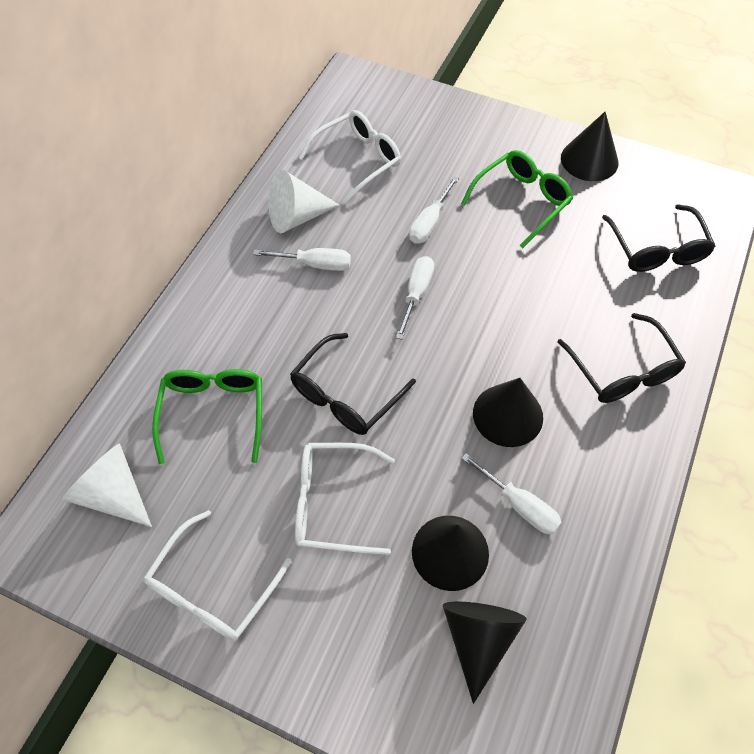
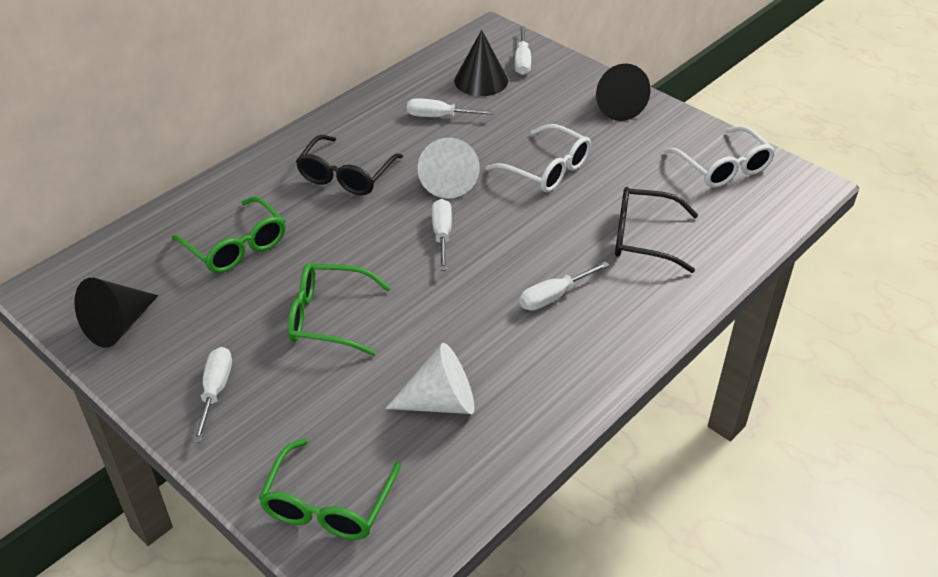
black cone: [412,516,489,591] [443,602,527,704] [473,378,543,447] [561,111,619,181] = 4 -> [74,278,158,348] [454,30,508,96] [596,63,650,121] = 3
black glasses: [290,333,416,435] [557,313,686,403] [602,204,716,272] = 3 -> [296,135,403,195] [615,187,698,273] = 2
green glasses: [152,369,262,464] [461,150,573,248] = 2 -> [172,196,286,273] [259,439,401,540] [288,263,391,356] = 3
white glasses: [144,510,292,641] [295,443,395,555] [299,110,401,203] = 3 -> [485,124,591,192] [664,126,775,188] = 2
white screwdriver: [253,248,351,271] [396,256,434,340] [409,176,459,244] [462,453,562,534] = 4 -> [193,347,232,442] [407,98,495,117] [432,199,452,271] [515,26,531,75] [519,261,609,311] = 5

